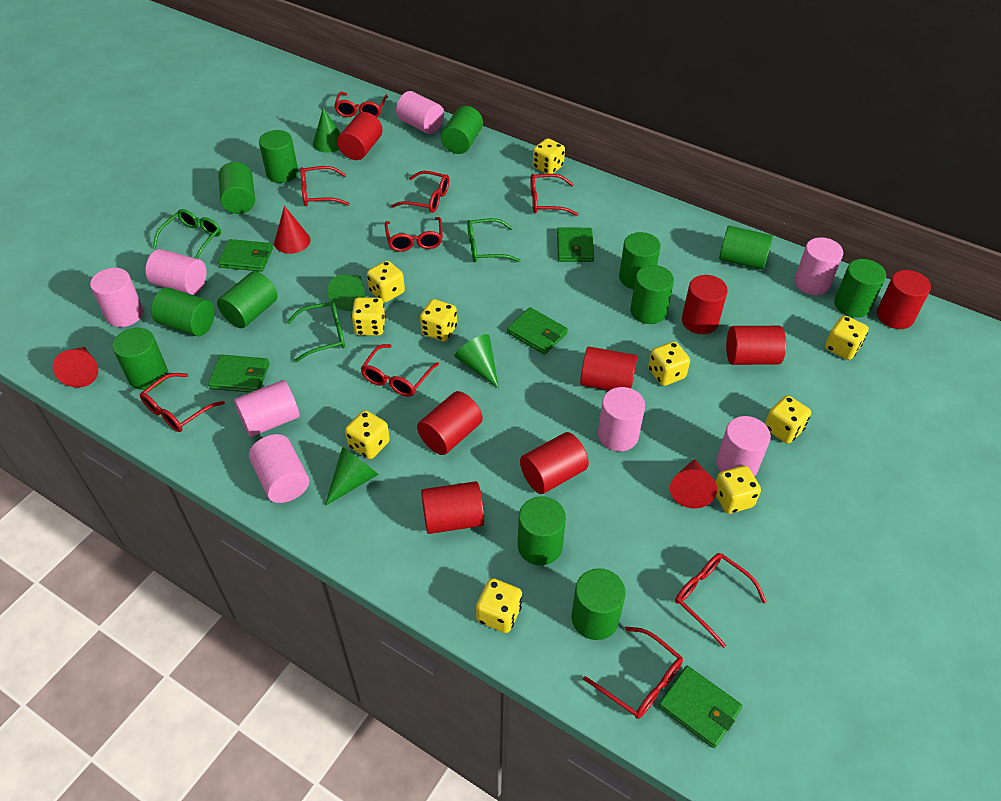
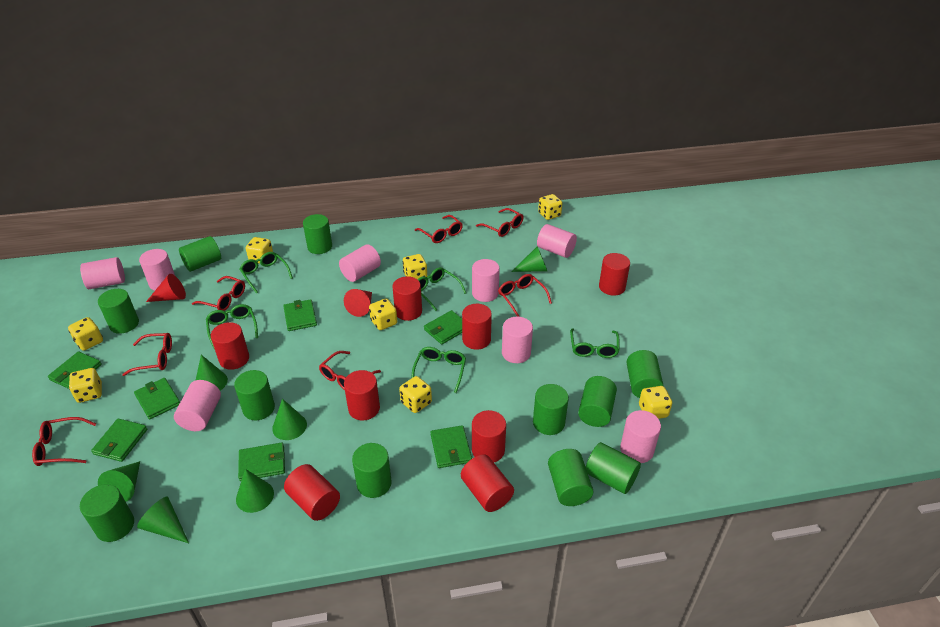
green cone: [313,108,341,153] [325,447,379,506] [327,275,365,311] [454,334,499,388] = 4 -> [98,461,140,502] [137,497,189,543] [196,355,228,390] [236,469,274,513] [272,399,307,440] [511,246,547,272] = 6
green cylinder: [112,328,168,390] [151,287,215,336] [217,271,278,328] [218,162,255,214] [259,130,299,183] [441,106,483,154] [518,497,566,565] [571,568,626,640] [619,232,661,289] [631,265,674,324] [719,226,773,270] [834,259,886,318] = 12 -> [80,484,134,542] [98,289,139,334] [179,236,221,272] [234,370,275,420] [303,214,332,254] [352,443,392,498] [533,384,569,435] [548,449,594,506] [578,376,617,427] [586,442,641,494] [627,350,664,398] = 11
green glasses: [153,209,221,259] [287,301,345,362] [467,218,521,262] = 3 -> [206,304,258,348] [239,252,293,293] [412,347,466,393] [418,267,466,311] [570,328,620,358] = 5
green wallet: [208,355,269,393] [218,239,273,272] [507,307,568,355] [557,227,594,262] [658,666,742,748] = 5 -> [48,351,102,389] [91,419,147,462] [134,378,180,419] [238,443,285,481] [283,299,317,331] [424,310,462,344] [430,425,472,468] = 7
red cone: [53,347,98,387] [274,206,311,254] [670,459,717,508] = 3 -> [146,274,186,302] [344,289,372,317] = 2
red glasses: [140,373,225,432] [300,166,350,206] [334,92,388,118] [360,344,439,397] [385,217,443,251] [391,171,449,213] [530,174,578,216] [583,627,683,719] [675,553,767,648] = 9 -> [32,417,96,466] [122,333,172,376] [192,276,245,311] [319,351,381,390] [415,215,463,243] [476,208,523,237] [498,274,552,317] = 7
yellow dice: [345,410,390,459] [351,297,386,336] [367,261,405,303] [420,299,457,342] [476,578,522,633] [533,138,565,174] [648,341,690,386] [716,465,761,514] [765,395,811,444] [825,315,869,360] = 10 -> [68,317,103,351] [69,368,102,403] [246,237,273,263] [369,298,397,330] [399,376,432,413] [403,254,427,279] [538,194,562,220] [639,386,672,419] = 8

